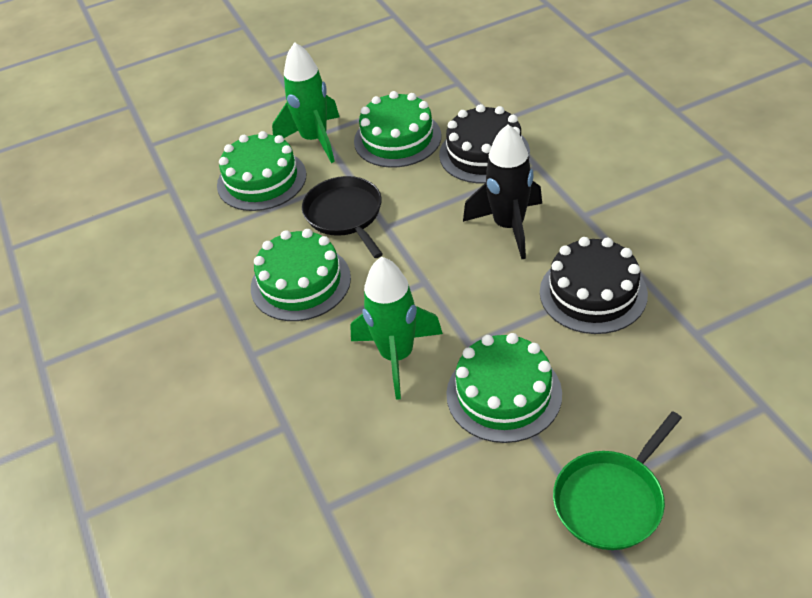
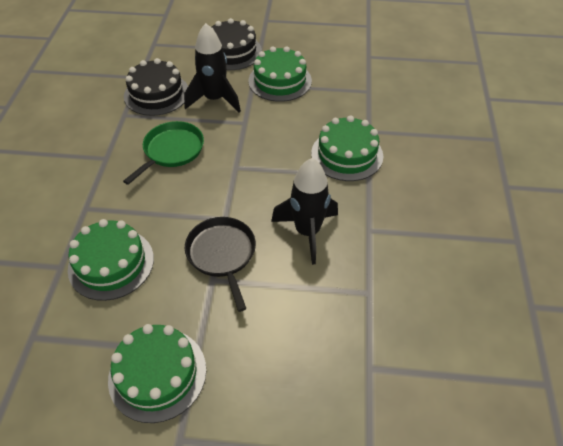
black rocket: [463,124,542,259] = 1 -> [184,23,241,112] [271,158,338,265] = 2
green rocket: [272,42,339,163] [350,257,443,400] = 2 -> none = 0

